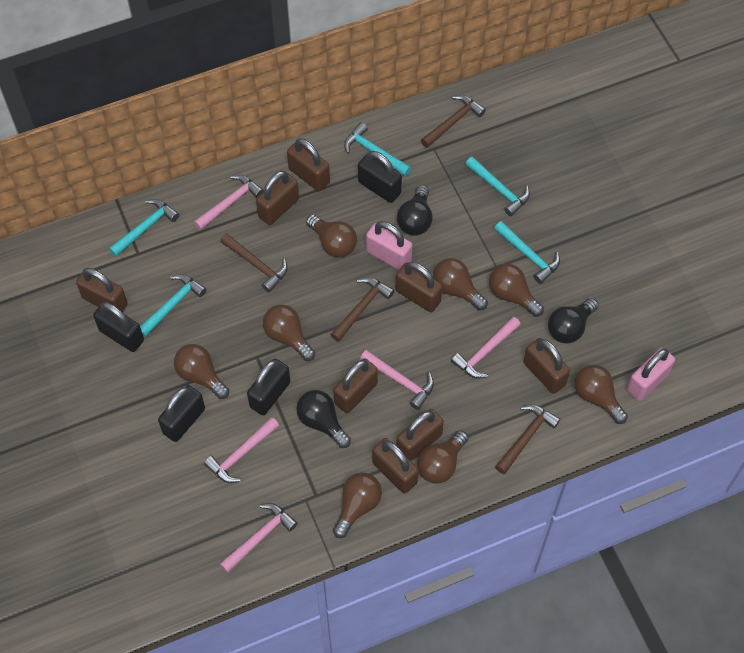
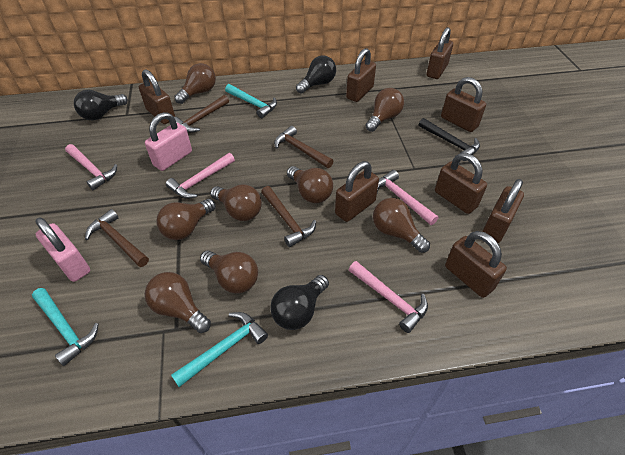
black hammer: none = 0 -> [419,118,480,161] = 1
black padlock: [93,302,144,352] [158,385,205,442] [247,359,290,415] [358,151,402,203] = 4 -> none = 0
pink hammer: [194,175,264,230] [204,417,279,483] [220,503,298,573] [360,350,434,410] [451,317,521,379] = 5 -> [65,144,117,190] [166,153,235,199] [349,261,428,333] [377,170,438,225] = 4
turquoise hammer: [109,199,179,257] [140,274,207,337] [344,122,411,176] [465,156,530,216] [494,221,560,284] = 5 -> [32,288,99,366] [171,312,268,387] [225,84,277,118] = 3

